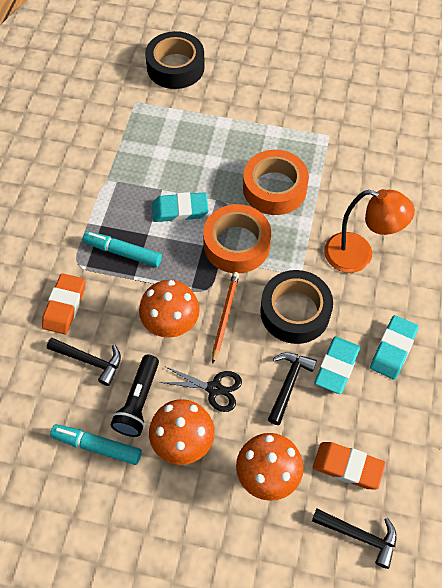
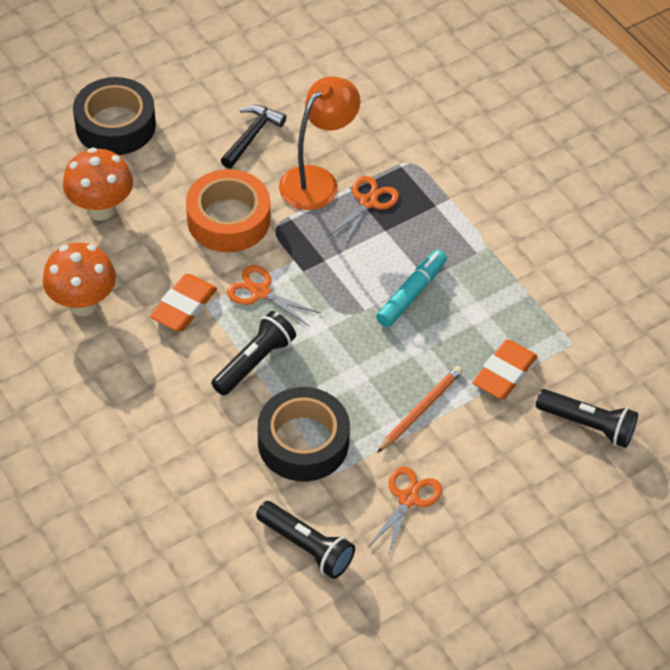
black flashlight: [111,355,159,437] = 1 -> [211,311,296,396] [256,501,355,579] [536,389,638,448] = 3
black hammer: [47,338,121,386] [268,352,317,425] [312,509,397,569] = 3 -> [221,105,287,168] = 1
black scissors: [159,366,242,412] = 1 -> none = 0
orange mushroom: [139,280,200,338] [149,399,215,465] [236,433,303,501] = 3 -> [42,243,116,316] [63,148,133,220] = 2
orange scissors: none = 0 -> [227,265,321,327] [327,176,399,245] [368,467,442,557] = 3
orange tape: [203,204,271,273] [243,150,309,215] = 2 -> [186,169,270,252] = 1
turquoise eraser: [152,192,208,222] [315,337,360,394] [370,315,419,380] = 3 -> none = 0
turquoise marker: [50,424,142,465] [83,231,162,267] = 2 -> [376,250,447,327] = 1

